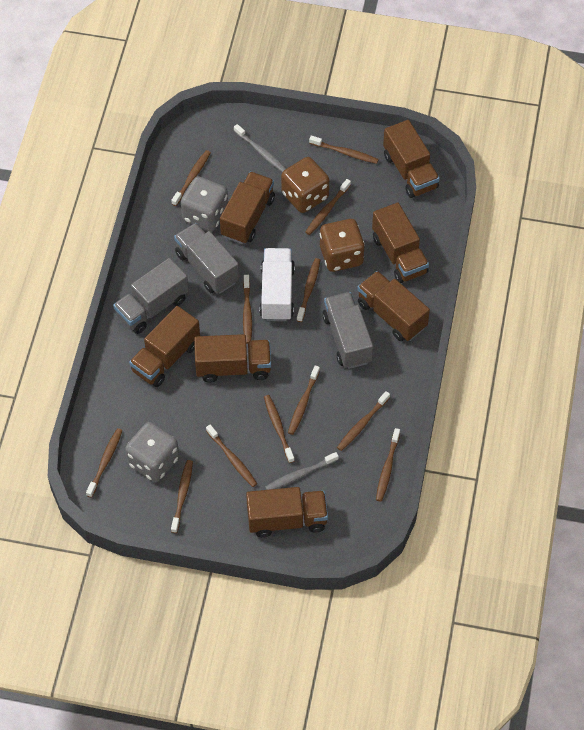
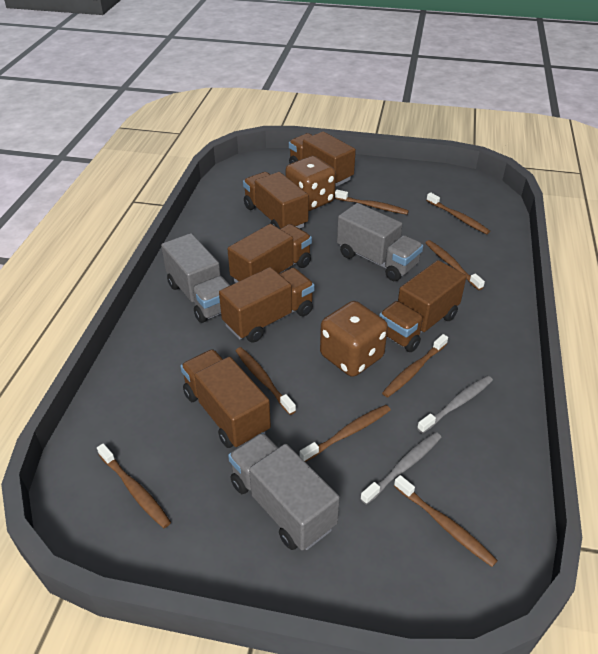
brown toothbrush: [86,428,123,498] [171,150,211,206] [171,460,193,533] [206,425,257,487] [243,275,252,344] [264,395,295,463] [288,365,320,435] [297,258,320,322] [305,179,351,235] [309,135,379,164] [337,391,390,451] [376,428,400,502] = 12 -> [97,443,171,528] [235,347,296,415] [300,405,391,462] [335,190,409,215] [382,334,448,398] [394,475,498,567] [425,240,485,290] [426,192,490,234] = 8
brown truck: [129,306,200,387] [194,334,271,383] [220,172,275,244] [246,487,328,538] [357,271,430,341] [372,203,429,283] [383,120,440,198] = 7 -> [181,349,271,448] [219,267,315,343] [228,224,312,283] [243,172,309,229] [289,132,356,187] [379,260,466,352] = 6
grey dice: [125,422,179,482] [181,176,228,231] = 2 -> none = 0
white truck: [259,248,295,321] = 1 -> none = 0

